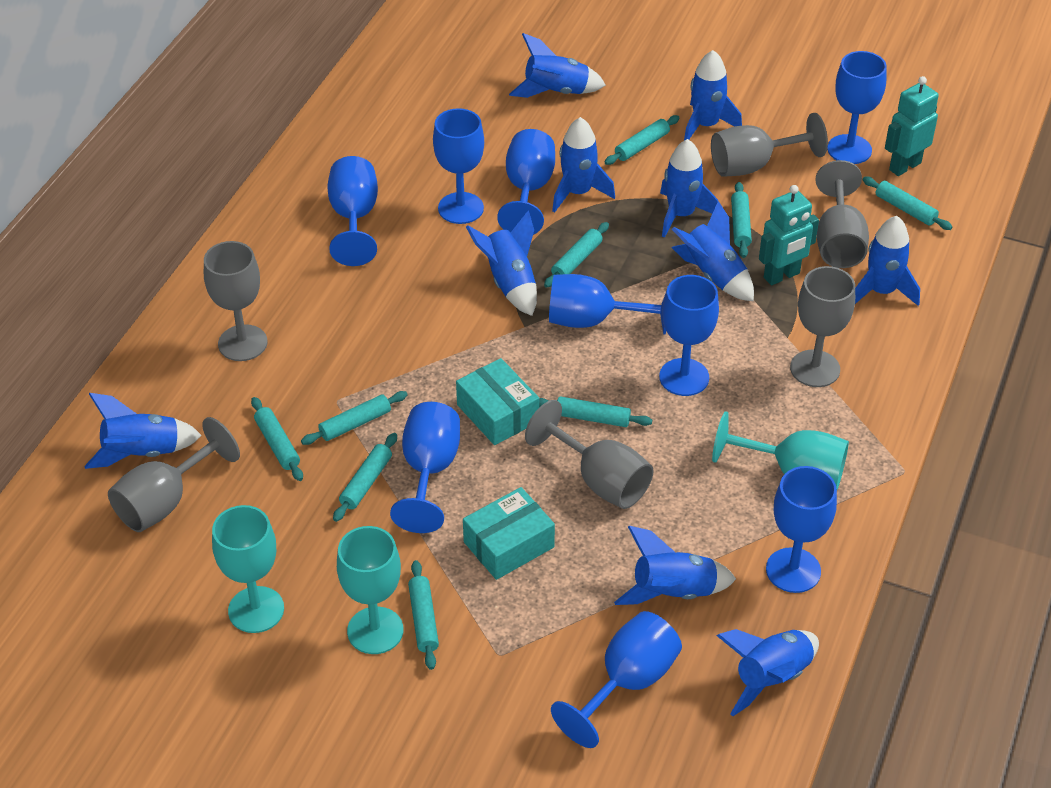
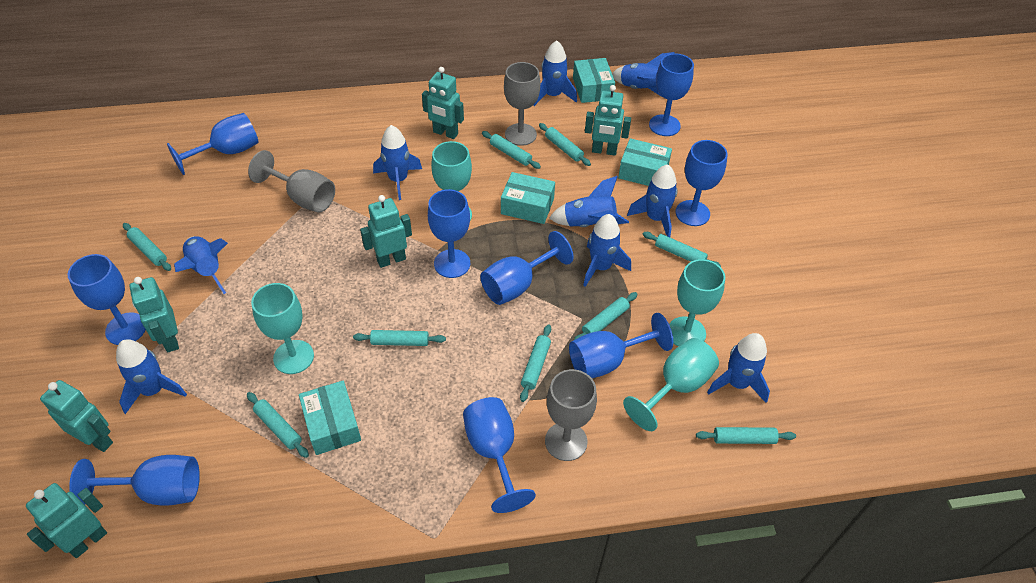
blue rocket: [84,393,202,469] [466,211,537,316] [509,33,606,98] [552,117,615,212] [614,526,736,605] [660,139,718,238] [672,201,754,301] [684,50,742,141] [717,629,819,716] [855,216,920,306] = 10 -> [116,339,187,414] [174,236,228,294] [373,125,422,200] [533,40,577,106] [549,176,629,227] [583,214,631,287] [612,52,675,97] [627,164,678,237] [707,333,770,403] = 9
grey goblet: [108,417,240,532] [204,241,267,361] [525,400,653,509] [711,113,828,177] [790,266,855,387] [815,160,869,268] = 6 -> [248,150,335,213] [504,62,540,146] [545,369,597,461] = 3
turquoise box: [456,358,539,445] [463,487,555,580] = 2 -> [299,381,361,455] [501,172,555,224] [573,58,615,103] [618,138,672,186] = 4
turquoise goblet: [212,505,284,633] [337,526,403,654] [712,411,849,490] = 3 -> [251,283,314,374] [431,141,472,221] [623,338,719,431] [669,259,725,346] = 4
turquoise robot: [759,185,819,285] [885,76,939,176] = 2 -> [26,483,107,558] [40,380,113,452] [129,277,179,352] [360,195,412,268] [422,67,464,139] [585,85,631,156] = 6

